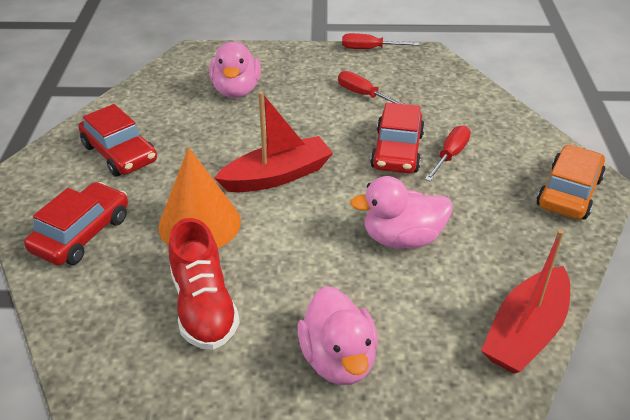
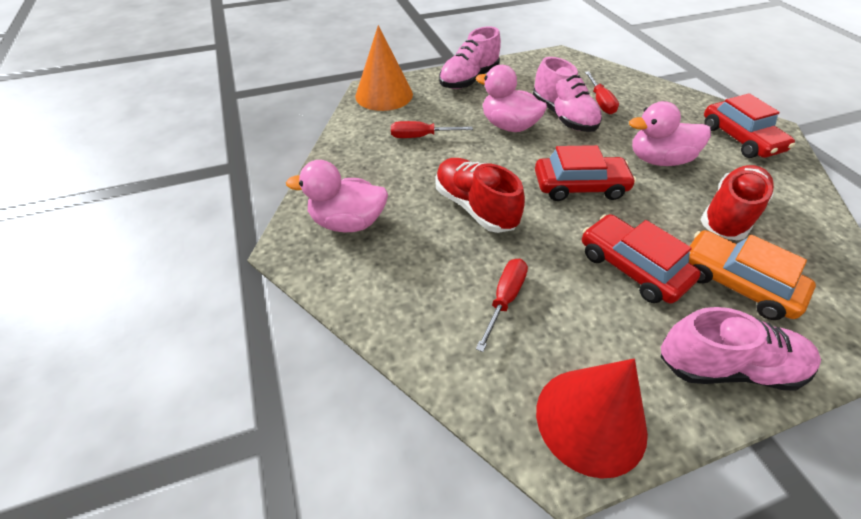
pink shoe: none = 0 -> [439,26,501,89] [533,57,602,132] [661,307,821,391] = 3
red boat: [214,91,333,192] [481,229,570,374] = 2 -> none = 0
red cone: none = 0 -> [536,359,648,478] = 1
red shoe: [168,218,240,350] = 1 -> [435,158,525,233] [700,165,774,240] = 2

